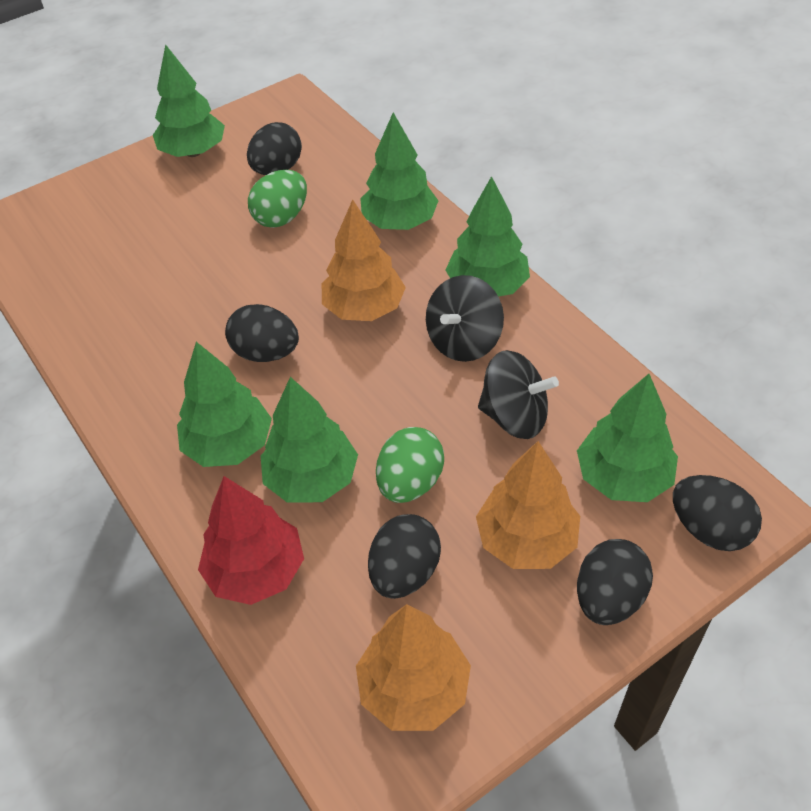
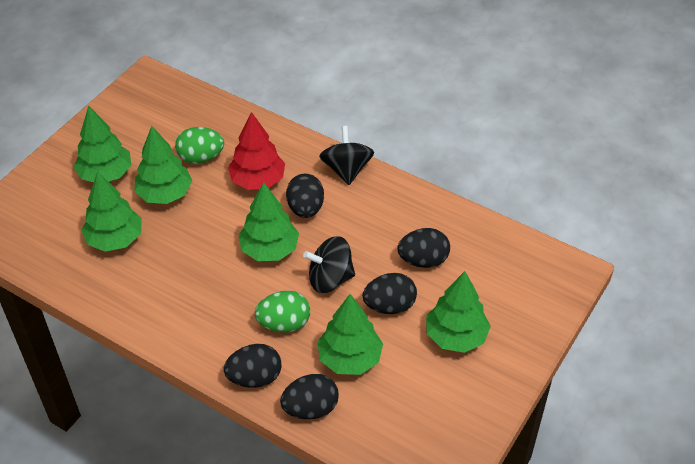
orange tree: [322,199,406,321] [356,604,471,731] [476,441,580,569] = 3 -> none = 0

